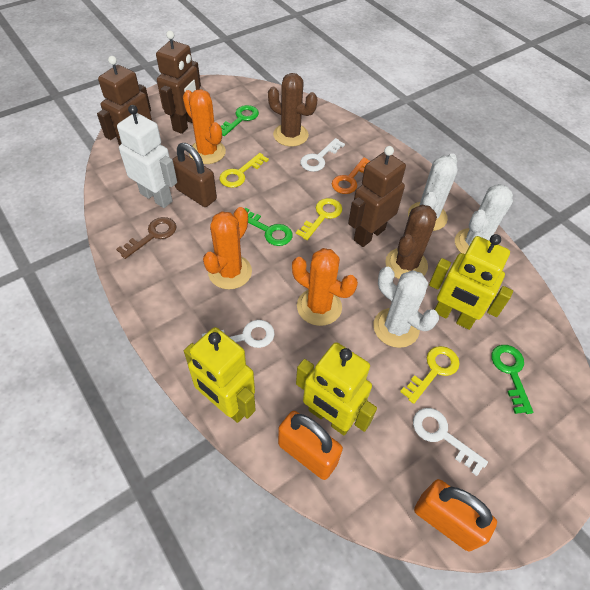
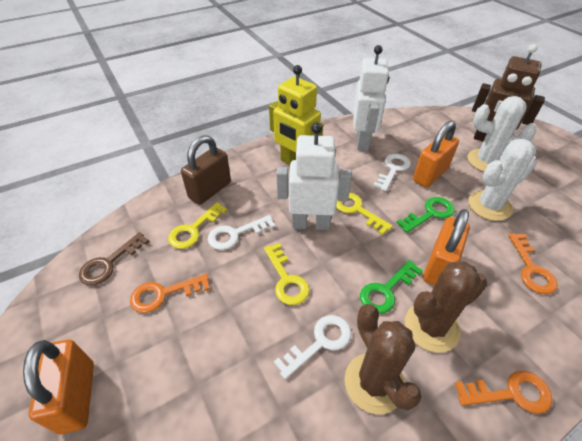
brown robot: [97,56,152,146] [156,31,201,134] [348,146,406,247] = 3 -> [472,44,545,141] = 1
green key: [221,105,259,136] [245,208,293,246] [491,345,533,414] = 3 -> [360,260,423,314] [397,197,455,233] = 2
orange cactus: [183,89,226,164] [203,207,252,290] [292,248,358,326] = 3 -> none = 0
orange key: [332,157,370,194] = 1 -> [130,274,210,313] [455,370,552,414] [508,233,558,294] = 3
orange padlock: [278,411,343,480] [414,479,497,552] = 2 -> [23,340,94,435] [413,121,459,188] [423,209,470,286] = 3
white cactus: [373,267,439,348] [408,153,457,231] [455,184,513,254] = 3 -> [467,96,537,172] [468,139,537,221] = 2
white robot: [117,105,177,208] = 1 -> [276,123,352,230] [354,45,389,151] = 2
yellow robot: [184,327,256,423] [296,342,377,436] [429,234,513,330] = 3 -> [269,65,323,164] = 1

